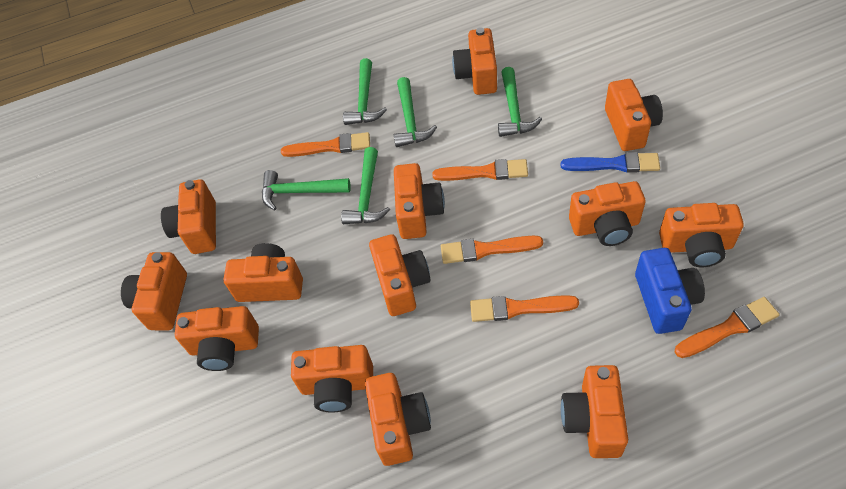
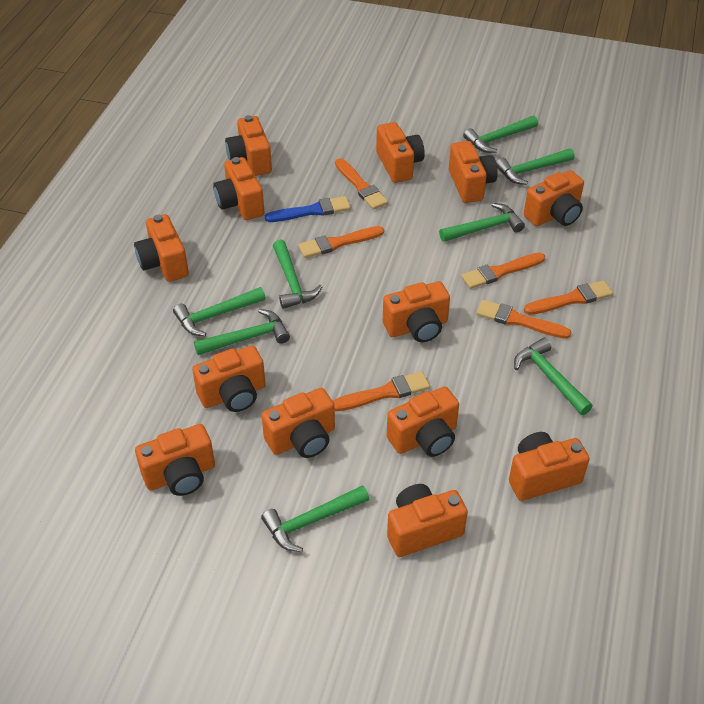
blue camera: [635,248,705,334] = 1 -> none = 0
green hammer: [262,170,351,211] [341,147,390,224] [343,58,387,125] [394,77,437,147] [498,67,542,137] = 5 -> [173,287,266,336] [194,309,290,355] [261,485,369,552] [273,240,322,309] [439,203,525,242] [463,116,538,153] [496,148,574,185] [514,338,593,415] = 8
orange brush: [281,132,370,157] [432,159,528,181] [441,236,543,264] [470,295,579,322] [675,297,779,358] = 5 -> [298,226,384,258] [333,371,430,411] [335,158,388,210] [461,253,545,289] [476,300,572,339] [524,280,613,315] = 6

